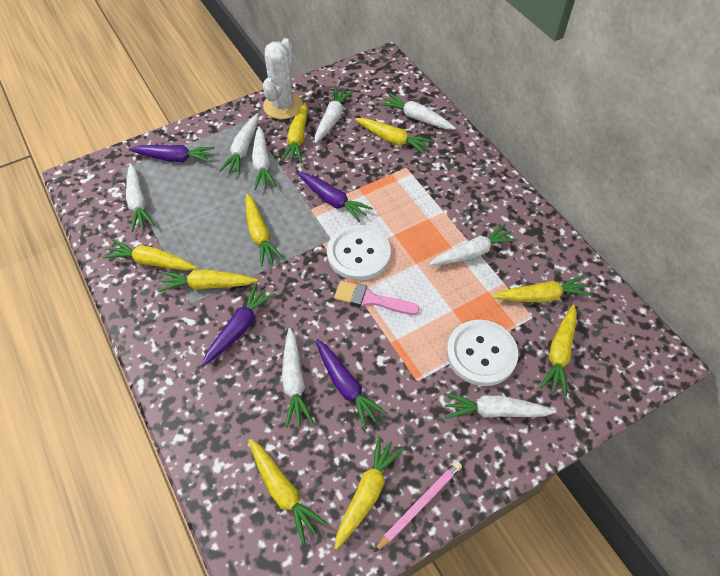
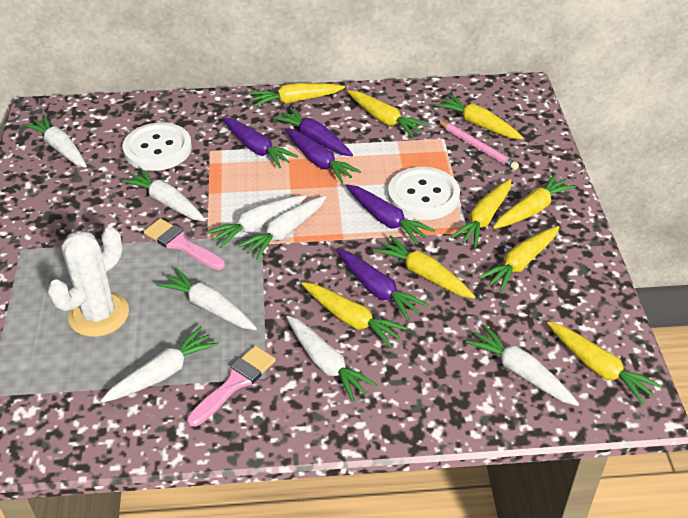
pink brush: [334,280,420,315] = 1 -> [144,218,225,270] [187,346,276,427] = 2
purple carrot: [129,145,215,163] [202,283,275,366] [298,172,373,222] [316,339,387,429] = 4 -> [222,117,298,168] [273,107,353,156] [285,128,361,183] [336,249,429,321] [346,184,435,245] = 5

